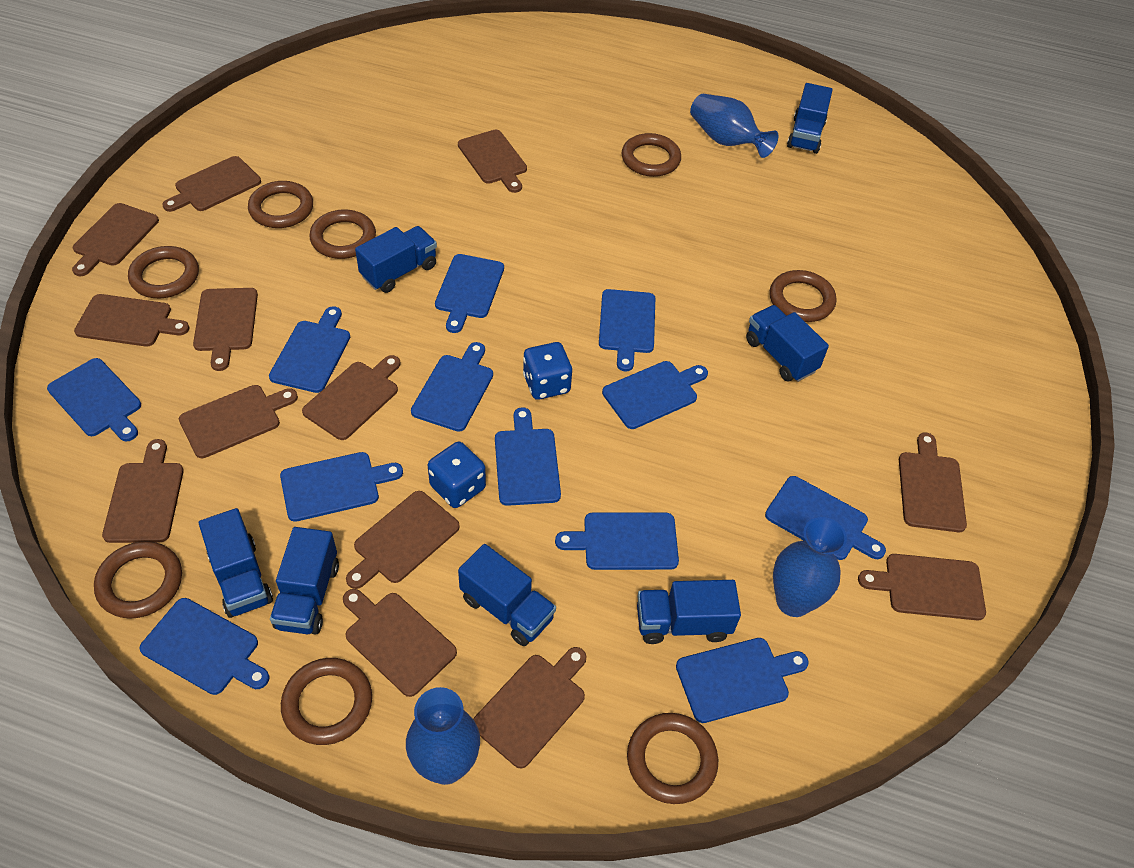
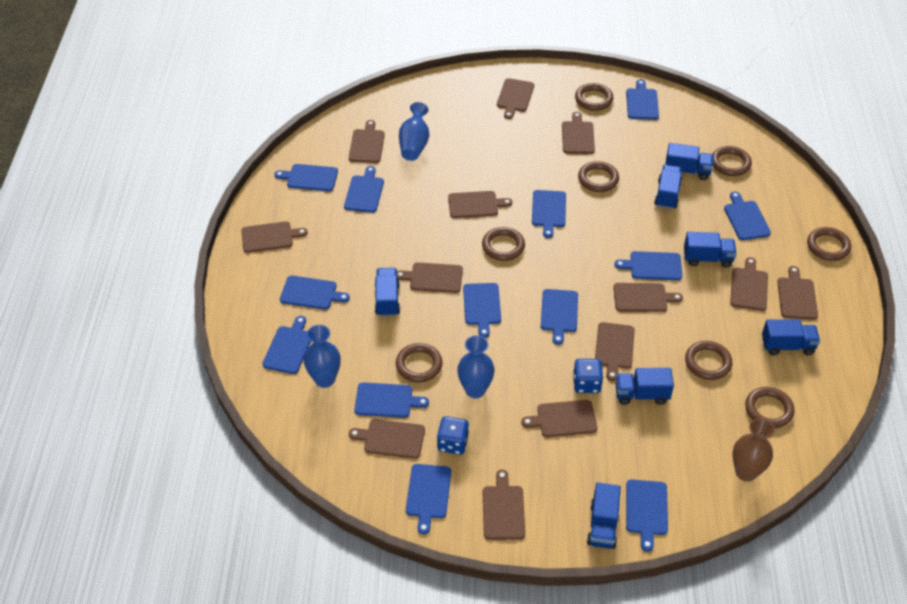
blue cutting board: [47,358,141,442] [139,598,270,695] [269,306,350,393] [280,452,403,522] [411,342,493,432] [435,254,504,333] [495,407,561,506] [555,513,679,570] [599,289,655,372] [602,361,708,429] [676,638,809,723] [765,476,886,560] = 12 -> [262,316,311,374] [274,164,338,191] [280,276,350,310] [344,166,384,213] [354,382,429,418] [406,464,451,535] [463,283,501,338] [532,190,566,238] [541,289,578,345] [614,251,682,280] [626,79,659,120] [626,479,668,552] [724,192,771,240] = 13
brown vase: none = 0 -> [732,418,775,482] = 1

